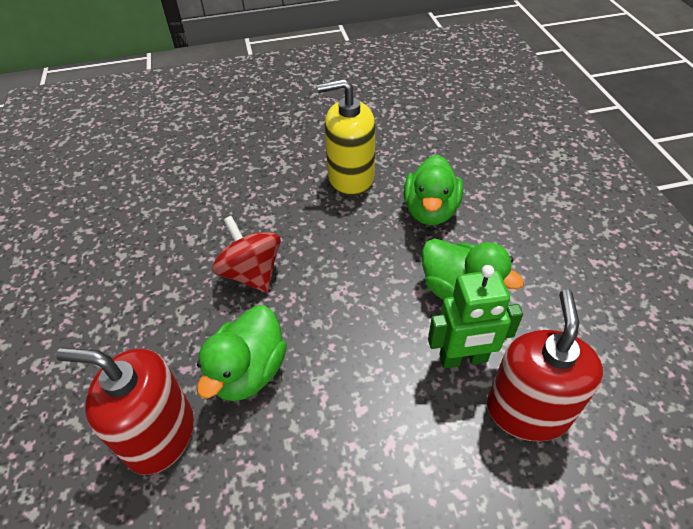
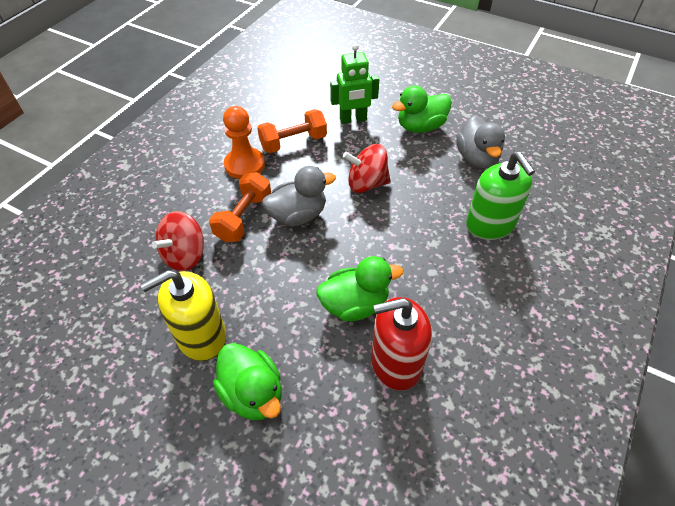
green soap dispenser: none = 0 -> [466,152,535,240] = 1
grey duck: none = 0 -> [262,166,336,226] [456,115,505,169] = 2
orange dumbbell: none = 0 -> [209,172,271,242] [257,109,327,153] = 2
orange pawn: none = 0 -> [223,106,265,179] = 1
red soap dispenser: [56,348,194,475] [487,290,603,441] = 2 -> [371,297,432,391] = 1
red spinning top: [212,216,281,293] = 1 -> [151,211,204,271] [343,144,391,193] = 2

